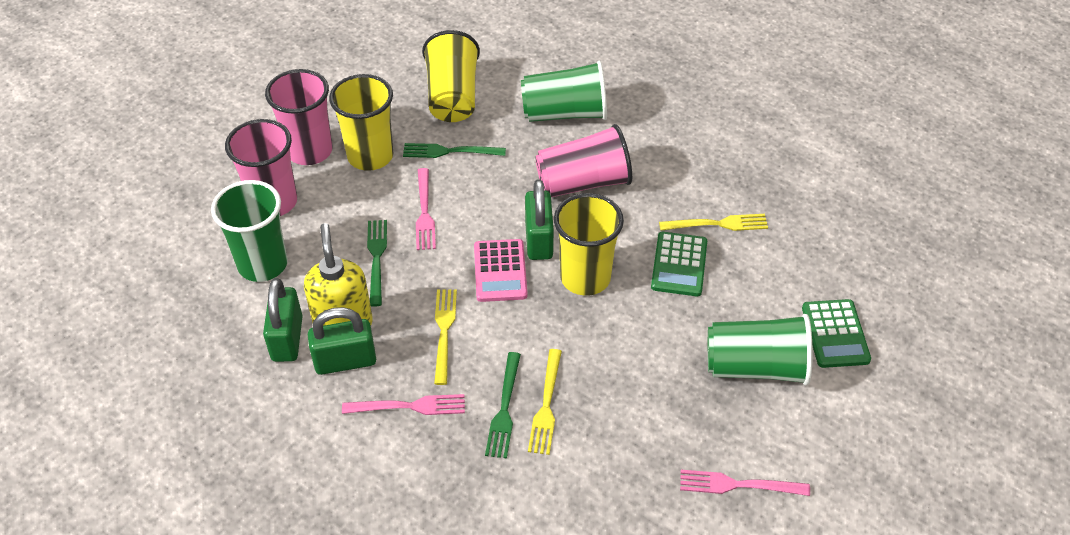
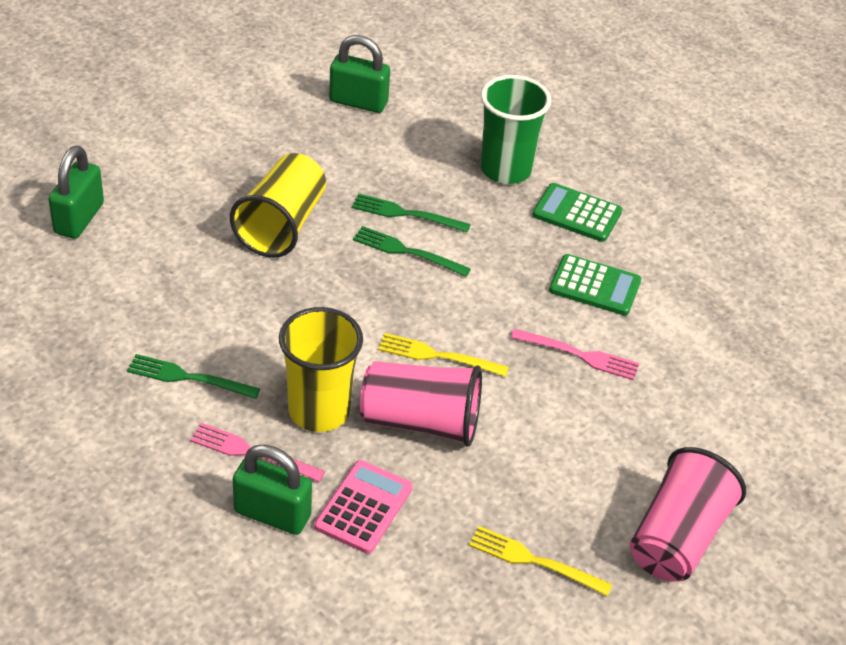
green cup: [211,180,288,282] [521,61,607,122] [708,314,813,386] = 3 -> [481,75,551,184] = 1
pink cup: [225,119,297,216] [265,69,333,165] [535,124,632,197] = 3 -> [360,361,482,447] [630,447,746,582] = 2
pink fork: [342,394,465,415] [416,168,436,250] [680,470,810,496] = 3 -> [190,423,325,482] [511,329,639,380] = 2
yellow cup: [329,74,393,171] [422,30,480,122] [554,193,624,296] = 3 -> [230,153,326,258] [279,307,363,432] = 2
yellow fork: [434,290,457,385] [528,349,562,455] [659,214,768,231] = 3 -> [378,333,509,377] [469,526,613,596] = 2
yellow soap dispenser: [304,223,373,326] = 1 -> none = 0

